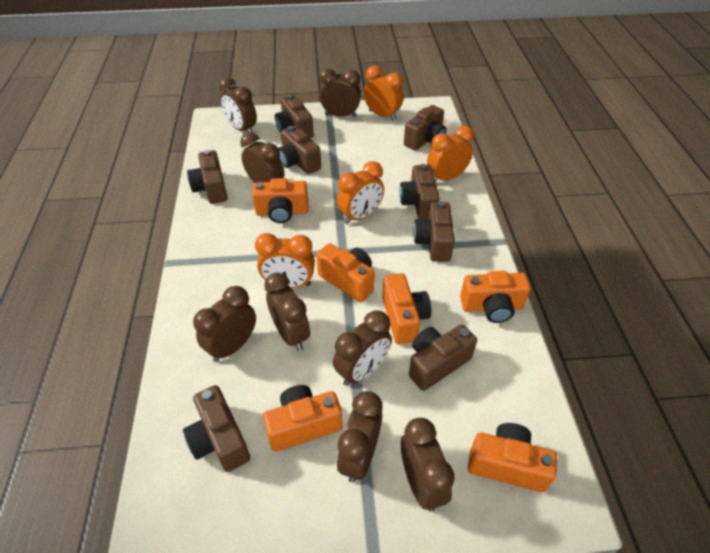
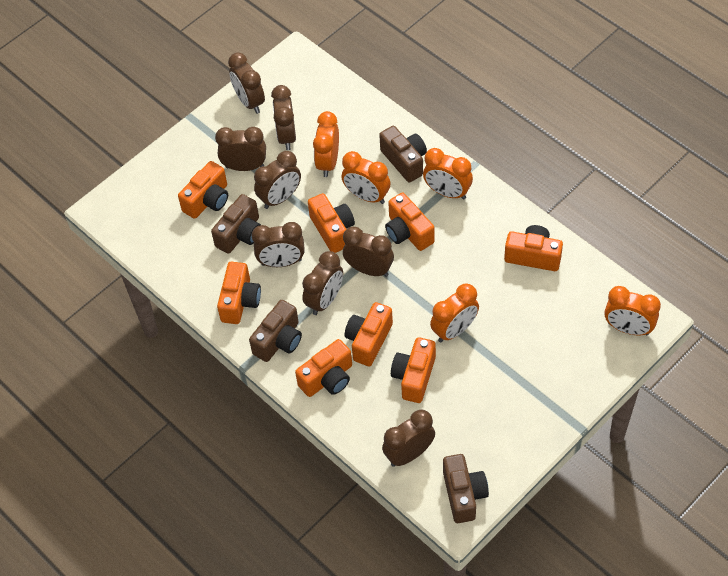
brown camera: [183,385,250,472] [187,150,228,204] [275,95,314,138] [278,126,321,174] [399,164,440,219] [404,105,447,151] [409,324,477,391] [413,201,455,262] = 8 -> [211,194,261,254] [249,300,302,362] [379,126,427,182] [443,454,489,523] = 4
orange camera: [252,178,308,223] [263,385,342,452] [316,243,375,302] [382,273,432,344] [460,271,531,323] [468,423,557,492] = 6 -> [178,161,228,219] [217,262,261,324] [295,339,352,397] [308,193,355,253] [345,302,393,366] [385,193,434,251] [391,337,436,403] [504,225,563,271] = 8
orange clock: [255,233,315,288] [337,161,384,224] [364,65,403,121] [427,126,474,182] = 4 -> [313,111,339,177] [342,151,390,204] [423,148,473,200] [430,283,479,342] [605,286,661,335] = 5

